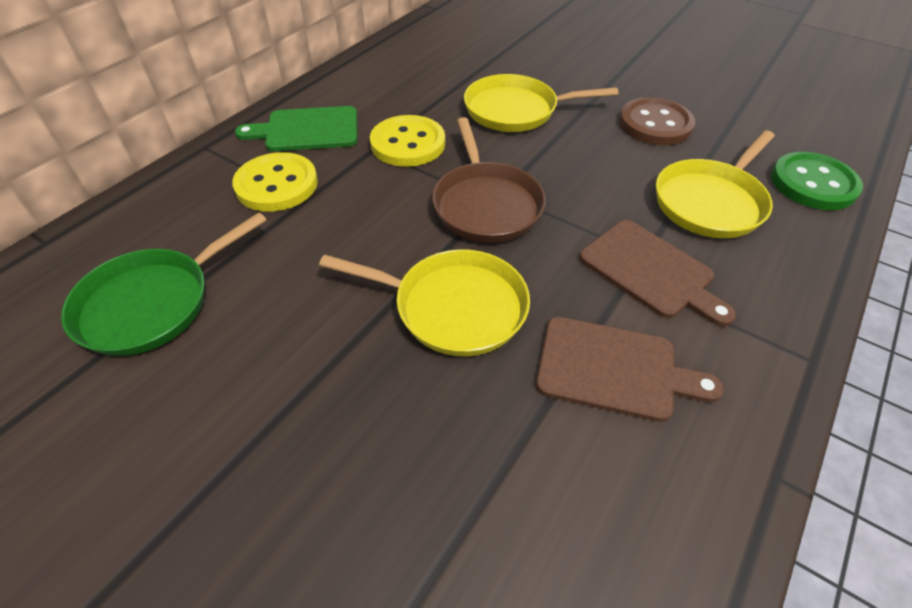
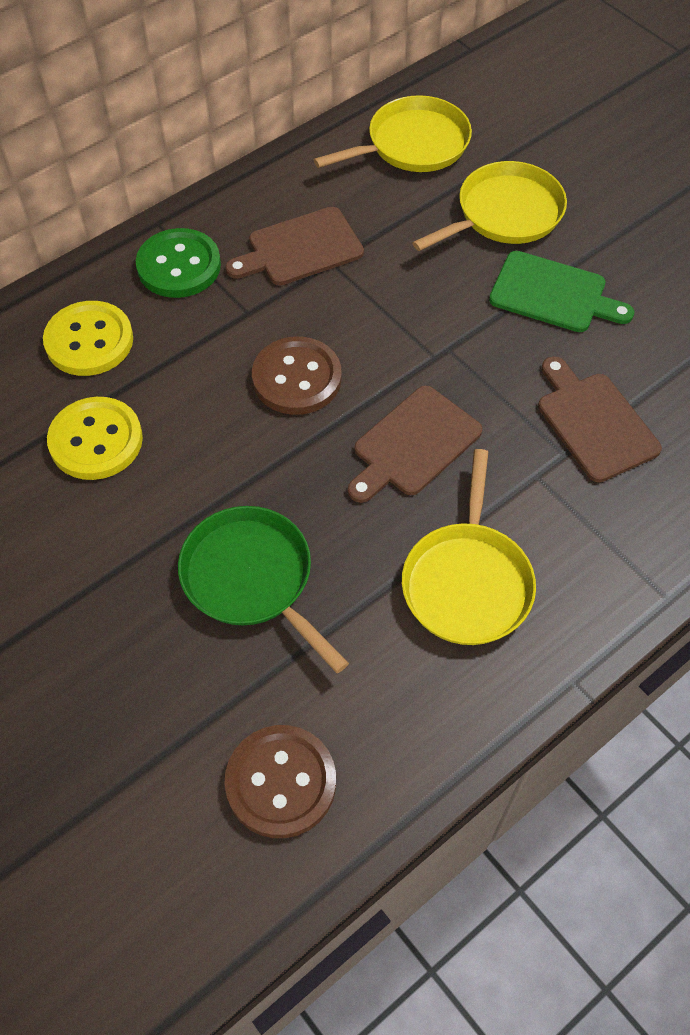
brown button: [619,97,695,145] = 1 -> [224,725,336,838] [252,336,342,415] = 2
brown cutting board: [536,317,724,422] [580,220,736,327] = 2 -> [225,207,364,285] [348,386,482,503] [538,356,662,482] = 3
brown pan: [432,117,546,243] = 1 -> none = 0

